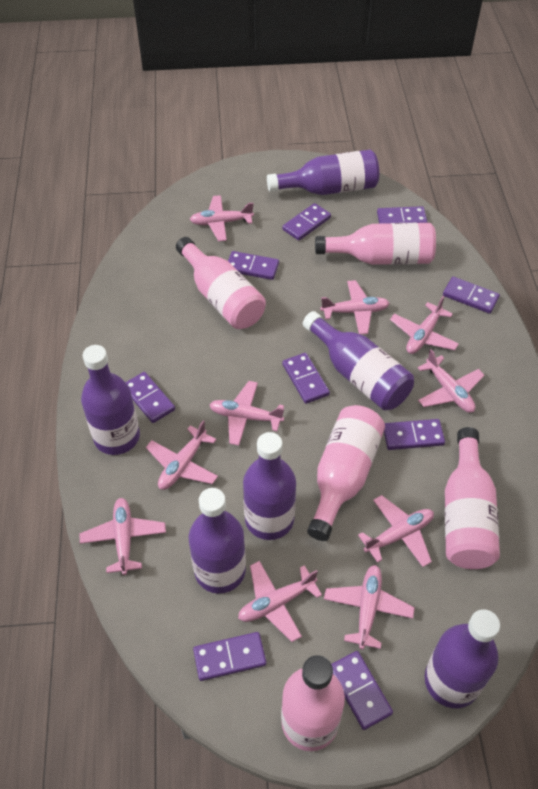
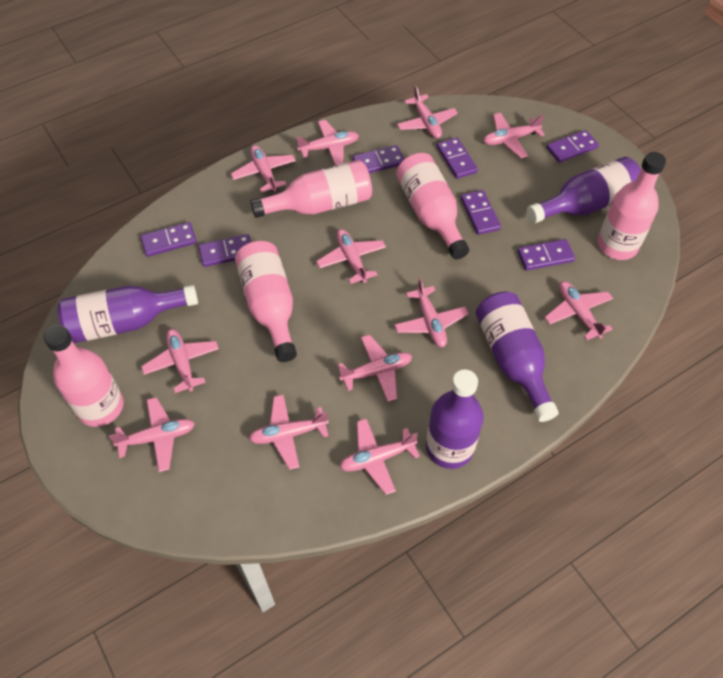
pink plane: [80,498,166,575] [146,420,218,490] [190,195,254,241] [210,381,284,446] [238,561,322,642] [320,280,390,335] [324,565,415,650] [358,495,434,567] [390,296,459,354] [418,349,484,413] = 10 -> [109,397,195,472] [141,329,219,393] [231,145,296,193] [249,395,329,470] [296,120,359,165] [316,229,386,284] [338,335,412,402] [339,419,420,495] [394,278,468,347] [397,85,458,139] [484,113,545,158] [544,281,613,340] = 12
purple bottle: [81,345,140,455] [189,488,246,594] [243,432,296,540] [267,149,379,195] [303,311,414,410] [425,609,500,708] = 6 -> [58,285,198,343] [426,369,484,469] [476,292,558,422] [527,157,641,223] = 4
purple domino: [125,372,175,423] [193,632,266,681] [228,251,279,280] [282,203,331,241] [282,353,330,404] [332,651,393,730] [377,206,427,224] [384,419,445,450] [443,277,500,314] = 9 -> [141,222,197,257] [198,234,251,267] [353,145,404,173] [437,137,478,179] [461,190,501,235] [517,239,575,271] [546,130,599,163] = 7

